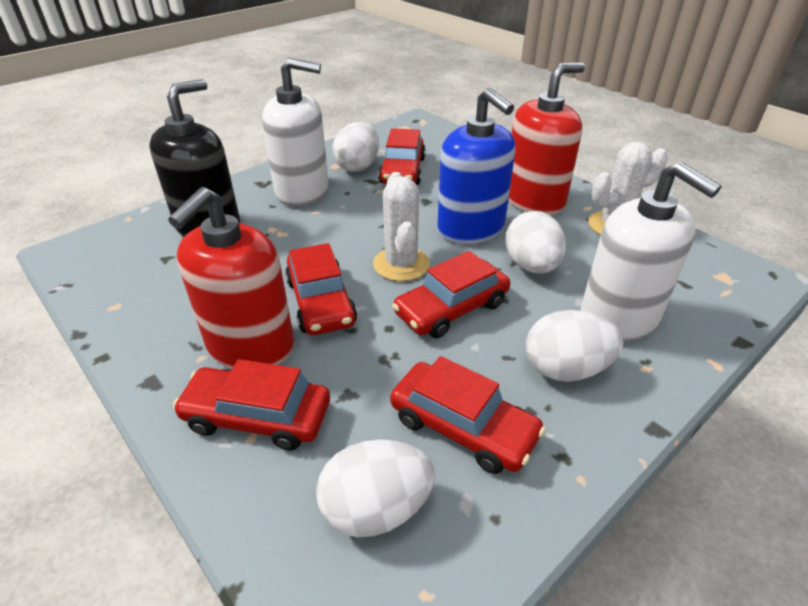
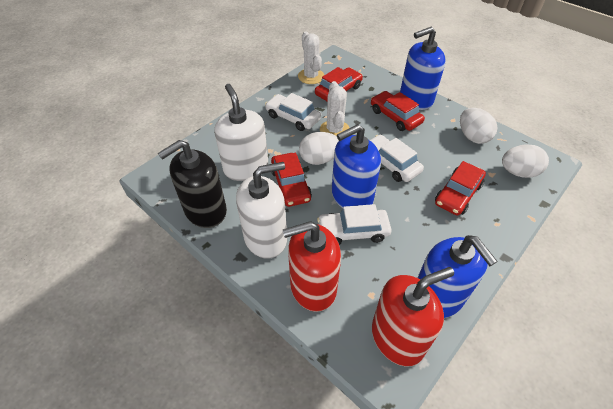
blue soap dispenser: [437,88,516,244] = 1 -> [332,124,381,208] [400,27,446,110] [417,235,498,318] = 3
red car: [173,359,330,451] [285,243,357,335] [378,128,426,185] [390,356,546,474] [392,251,510,338] = 5 -> [271,153,312,207] [315,67,363,101] [371,91,425,131] [435,161,486,216] = 4
white car: none = 0 -> [265,93,321,131] [317,204,391,245] [370,135,424,182] = 3
white egg: [316,439,435,538] [332,122,379,172] [505,211,566,273] [526,310,623,382] = 4 -> [299,132,339,165] [460,108,497,144] [502,144,549,178] = 3

